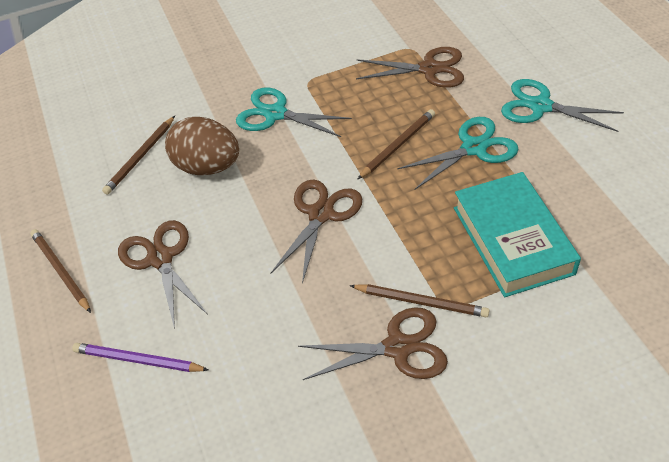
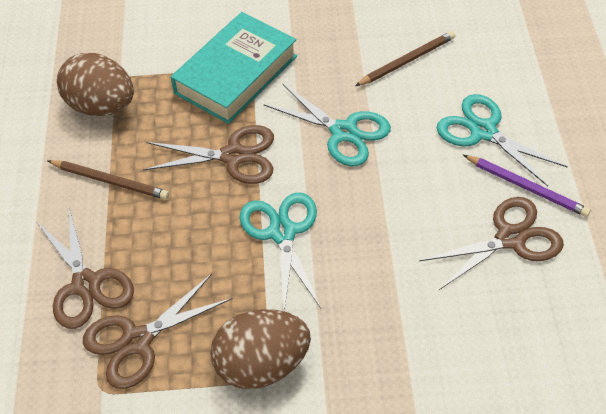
brown egg: [165,117,239,175] = 1 -> [57,53,134,116] [210,309,311,389] = 2
brown pencil: [30,229,91,313] [102,116,175,195] [350,284,490,317] [358,109,435,179] = 4 -> [48,160,169,200] [355,31,455,86] = 2

